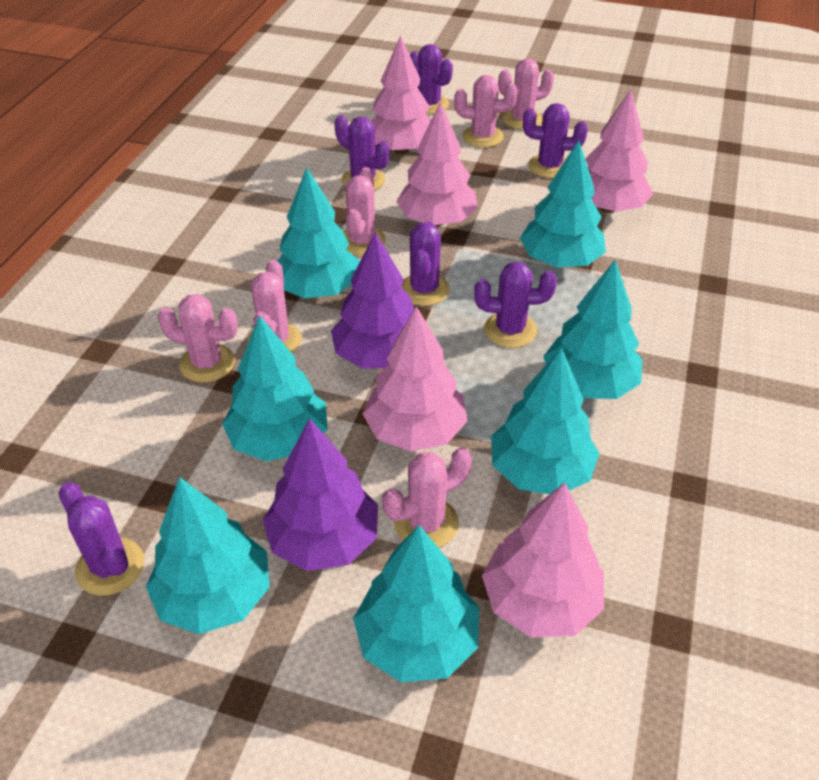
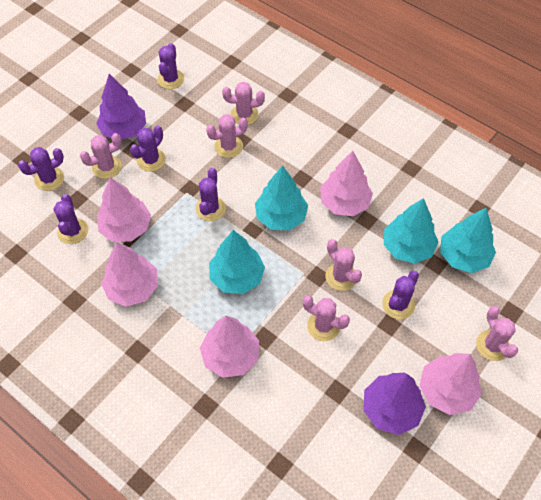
turquoise tree: [146,477,270,634] [222,315,327,461] [278,168,360,298] [353,525,479,682] [491,347,600,494] [520,140,606,268] [543,260,643,399] = 7 -> [209,230,265,294] [255,166,308,230] [384,198,438,264] [440,208,496,273] = 4

